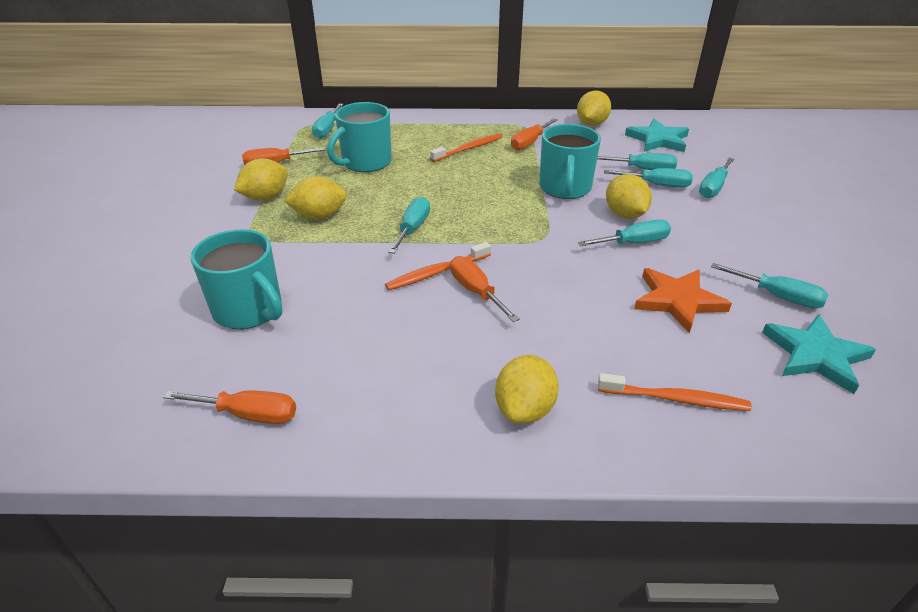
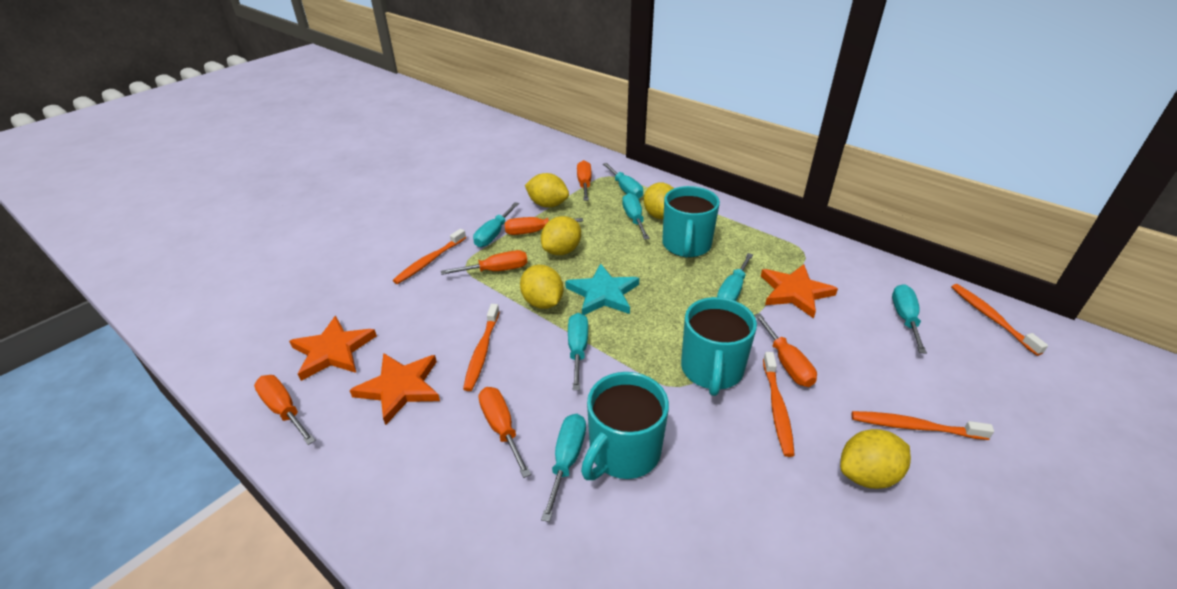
orange screwdriver: [163,390,296,424] [242,147,325,165] [450,256,520,322] [511,118,558,150] = 4 -> [254,375,316,445] [441,250,528,275] [479,387,531,478] [504,217,583,235] [577,160,591,201] [755,313,817,387] = 6
orange star: [634,268,732,333] = 1 -> [289,316,377,381] [350,353,440,425] [761,264,838,319] = 3
orange toothbrush: [385,242,491,290] [430,134,502,162] [598,373,752,411] = 3 -> [393,229,466,284] [463,304,500,391] [763,352,795,457] [852,411,994,440] [951,284,1048,356] = 5
turquoise star: [625,119,689,152] [762,314,876,394] = 2 -> [565,263,639,315] = 1

